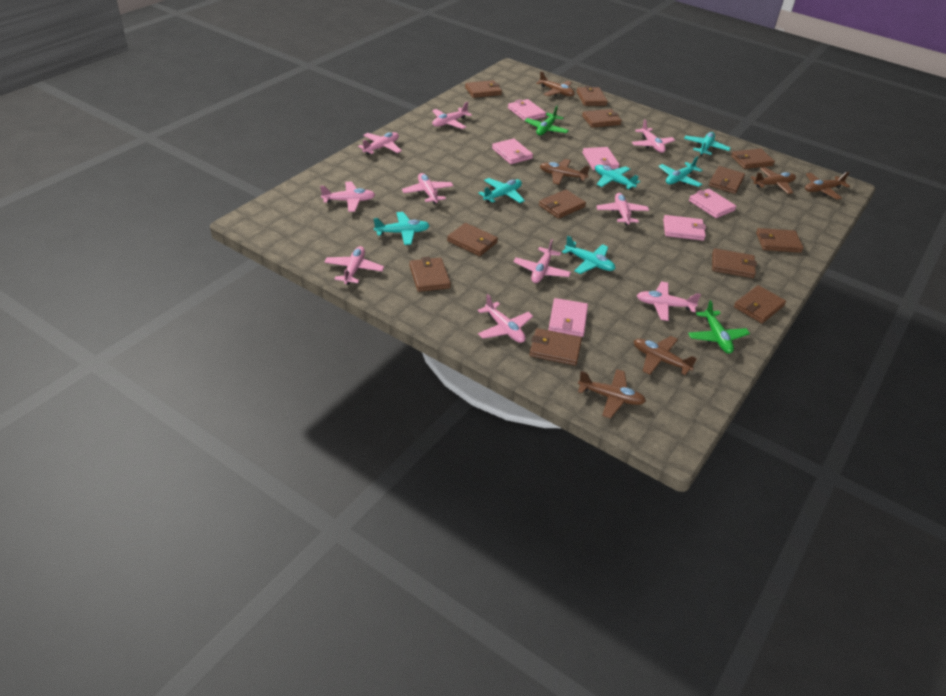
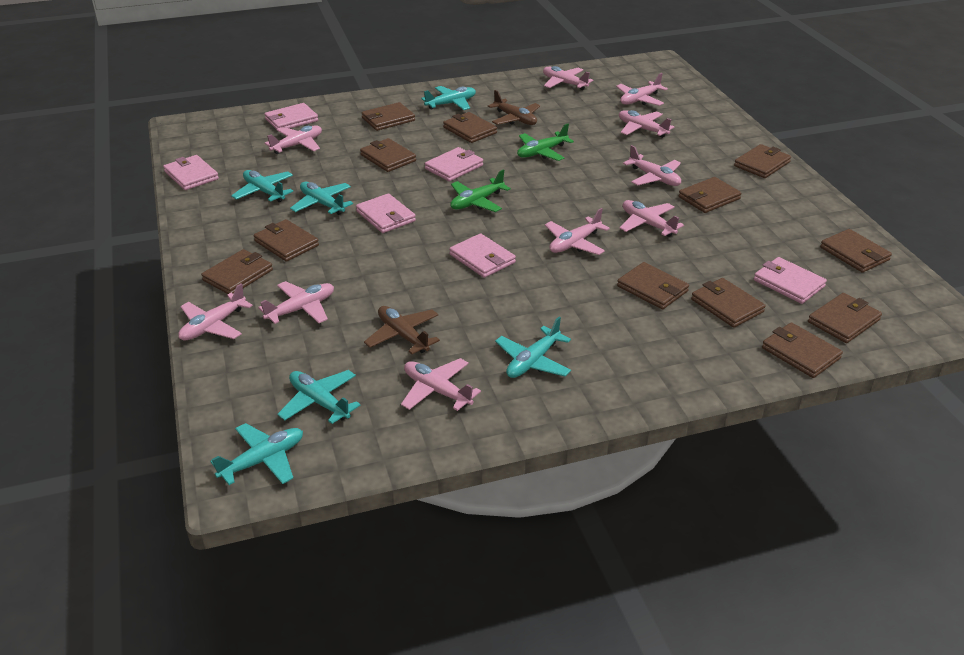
brown plane: [536,71,575,96] [540,159,590,185] [578,369,646,418] [634,336,697,375] [751,167,796,194] [805,172,850,200] = 6 -> [364,306,440,354] [488,90,540,125] = 2

